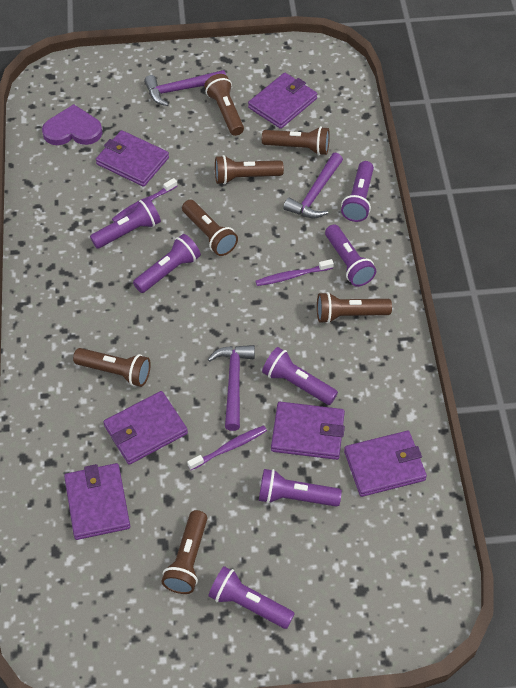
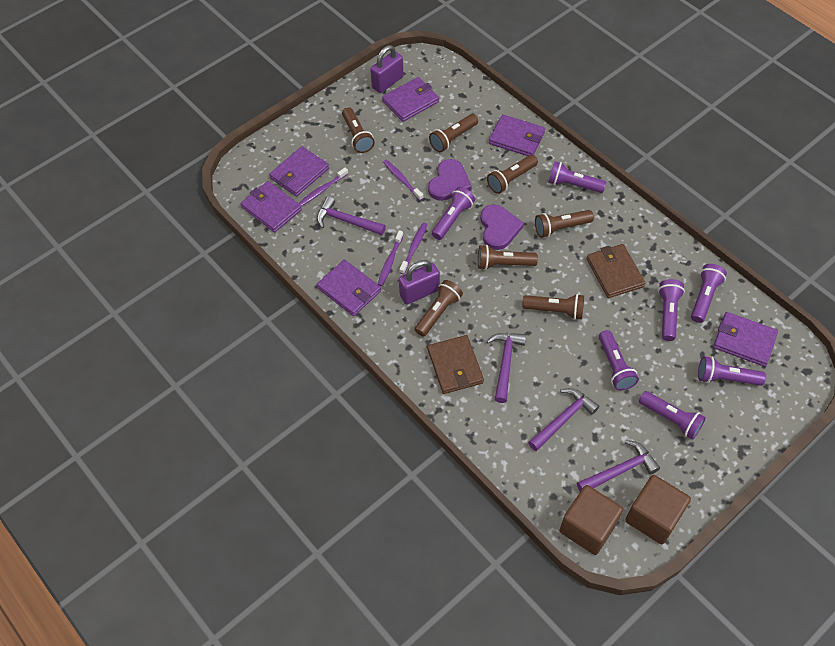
brown cube: none = 0 -> [560,485,623,555] [626,475,691,544] = 2
brown wallet: none = 0 -> [427,335,484,394] [587,244,645,298] = 2
purple hammer: [144,70,226,106] [208,345,255,431] [283,153,343,218] = 3 -> [317,196,386,235] [487,333,526,403] [528,388,599,451] [577,440,660,491] = 4
purple heart: [42,104,103,145] = 1 -> [428,159,472,201] [480,205,524,250] = 2
purple padlock: none = 0 -> [370,45,403,93] [399,260,440,304] = 2
purple toothbrush: [112,178,177,222] [187,425,267,470] [255,259,334,286] = 3 -> [298,167,348,207] [378,230,403,286] [383,159,423,201] [399,223,427,274] = 4

